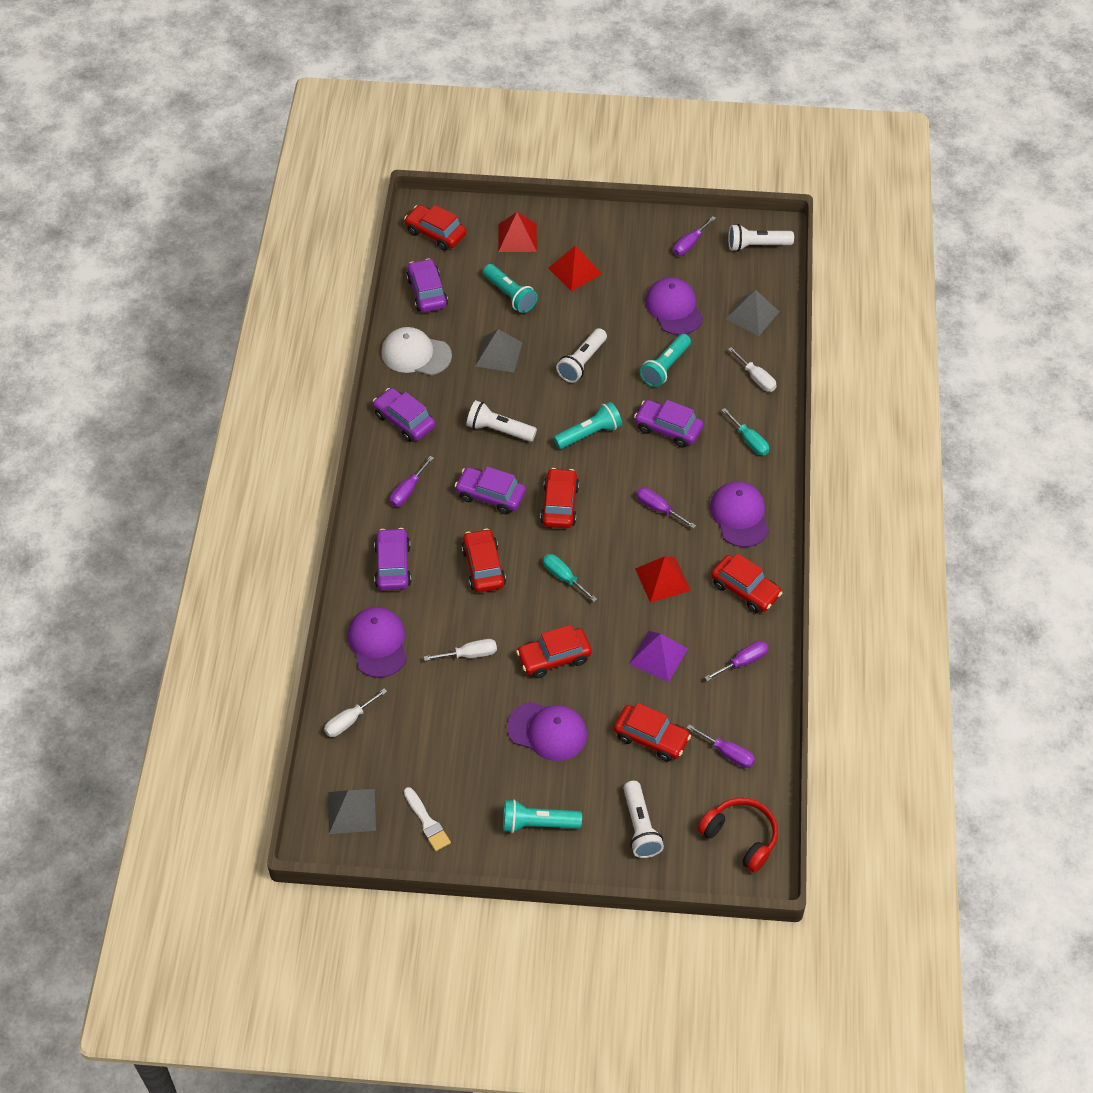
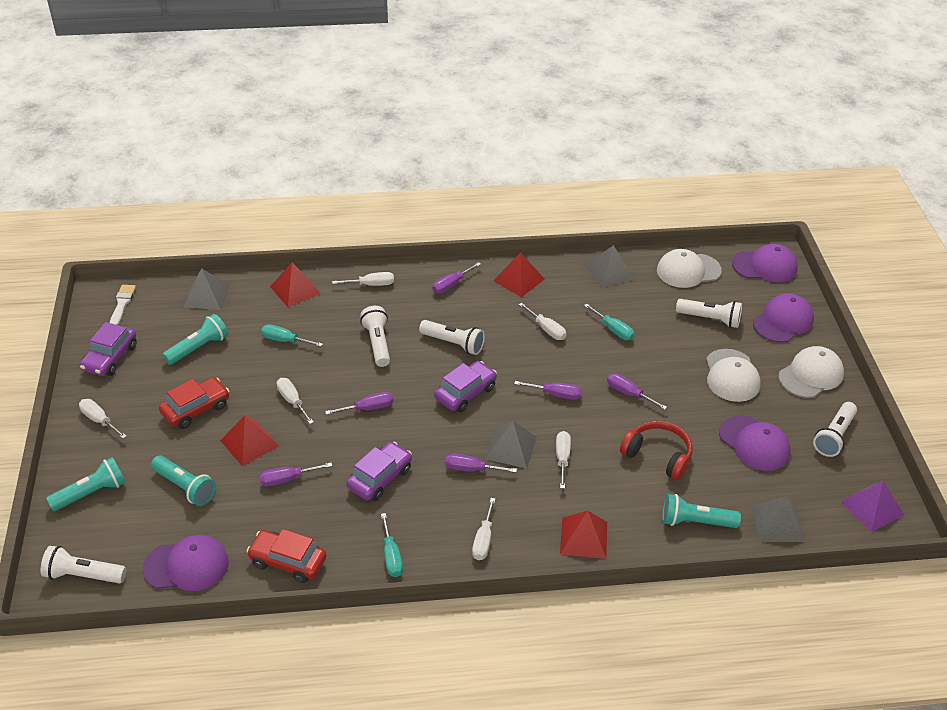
grey pyramid: [328,789,376,834] [475,329,522,373] [726,290,779,336] = 3 -> [184,268,230,310] [485,421,537,468] [586,245,634,288] [751,496,805,542] = 4
purple car: [373,388,435,442] [374,528,411,590] [406,258,448,312] [455,467,526,514] [634,400,703,448] = 5 -> [80,322,137,376] [346,442,412,501] [434,361,497,412] = 3
purple screwdriver: [390,456,434,507] [636,487,696,529] [673,216,716,256] [687,724,755,768] [704,641,768,681] = 5 -> [259,462,332,487] [325,392,393,415] [432,262,481,294] [445,454,517,473] [514,381,582,400] [607,373,667,410] = 6
red car: [404,205,467,251] [461,528,506,593] [516,625,592,678] [540,468,579,528] [614,703,691,762] [711,553,782,613] = 6 -> [159,377,229,429] [247,529,326,583] = 2
red pyramid: [498,212,537,252] [548,245,602,291] [635,556,691,603] = 3 -> [220,416,279,466] [270,262,321,307] [493,252,544,297] [560,511,607,559] = 4
turquoise screwdriver: [543,554,597,602] [721,408,769,456] = 2 -> [261,325,323,347] [381,513,403,577] [584,304,634,340] = 3
white cap: [382,327,452,375] = 1 -> [657,249,722,288] [706,349,761,402] [778,346,844,398] = 3
white flashlight: [466,400,537,442] [556,328,607,383] [623,781,664,858] [728,224,794,251] = 4 -> [41,546,126,584] [360,306,390,367] [419,320,485,355] [676,299,742,328] [813,402,857,457] = 5
white screwdriver: [324,688,387,737] [424,639,497,661] [728,347,777,392] = 3 -> [79,399,127,439] [277,378,314,424] [332,272,394,286] [472,498,496,560] [519,303,566,340] [556,431,571,489] = 6

